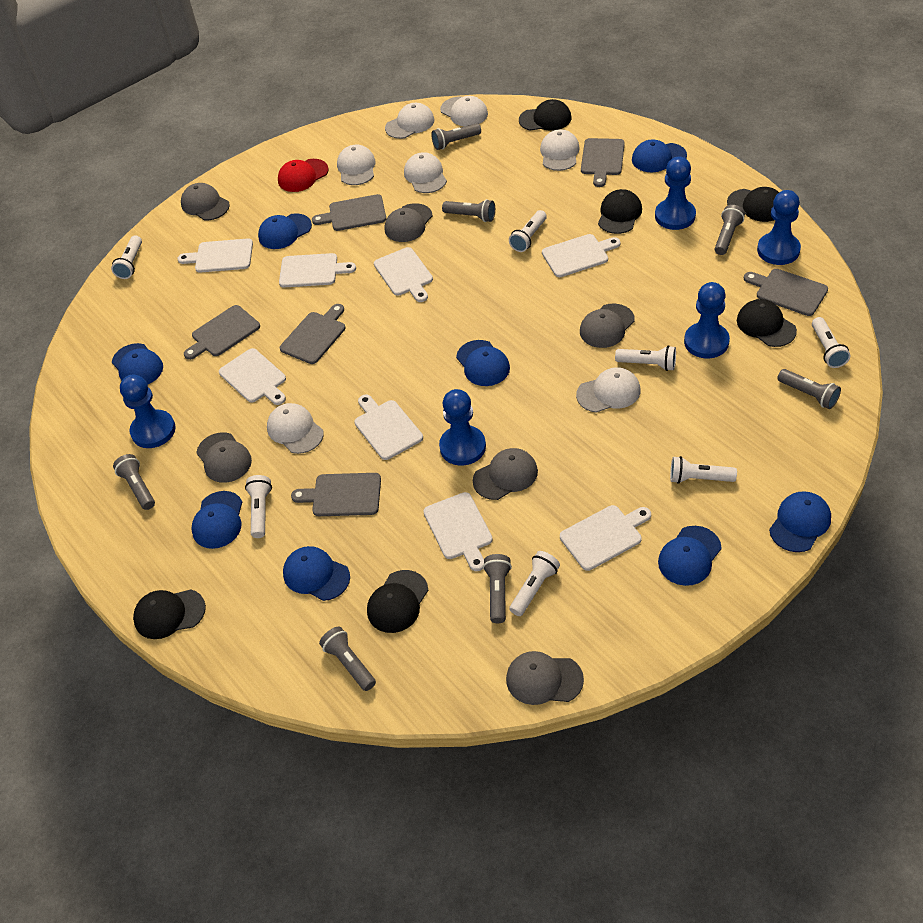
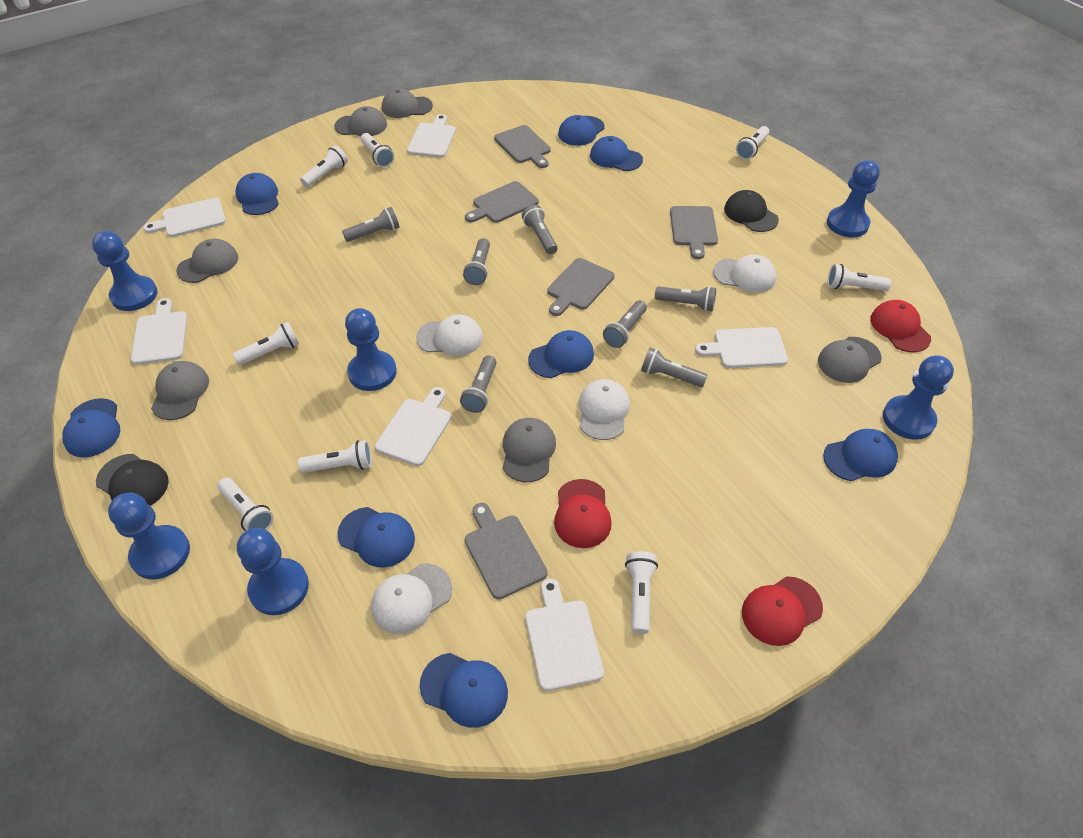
black cap: [133,589,206,639] [367,570,428,633] [519,99,571,131] [598,189,642,234] [727,187,779,222] [737,299,797,347] = 6 -> [96,454,169,506] [724,190,779,232] = 2
blue pawn: [120,375,176,448] [439,389,486,466] [655,157,696,230] [684,282,730,358] [757,190,801,265] = 5 -> [92,231,158,311] [108,493,190,579] [237,528,309,615] [345,308,397,391] [827,160,880,237] [883,355,954,440] = 6
grey cutting board: [184,305,260,360] [280,304,346,364] [291,473,381,516] [312,194,386,231] [581,138,625,187] [744,269,828,316] = 6 -> [465,181,539,223] [465,503,548,599] [494,125,551,168] [547,258,614,316] [670,206,718,259] = 5
red cap: [278,159,329,192] = 1 -> [554,479,612,548] [742,576,823,646] [870,300,931,352] = 3
white cap: [267,403,324,454] [337,145,376,185] [385,103,434,139] [404,152,447,193] [440,96,488,127] [540,129,580,171] [576,367,640,413] = 7 -> [371,563,452,634] [416,314,483,356] [579,379,630,440] [713,255,776,293] = 4
white cutting board: [178,239,253,273] [219,348,286,405] [279,253,356,288] [354,394,423,460] [374,247,433,302] [423,492,493,571] [542,234,620,277] [560,505,651,571] = 8 -> [131,298,188,365] [143,198,226,237] [375,387,451,466] [407,114,456,158] [525,579,604,691] [695,327,788,368] = 6
white flashlight: [111,235,142,279] [245,475,272,538] [509,210,547,252] [509,551,560,616] [615,345,676,371] [670,456,737,484] [812,317,850,368] = 7 -> [217,478,273,531] [233,322,299,365] [298,440,372,473] [300,146,348,187] [361,133,394,168] [625,551,658,634] [736,126,769,160] [828,264,891,291] = 8

